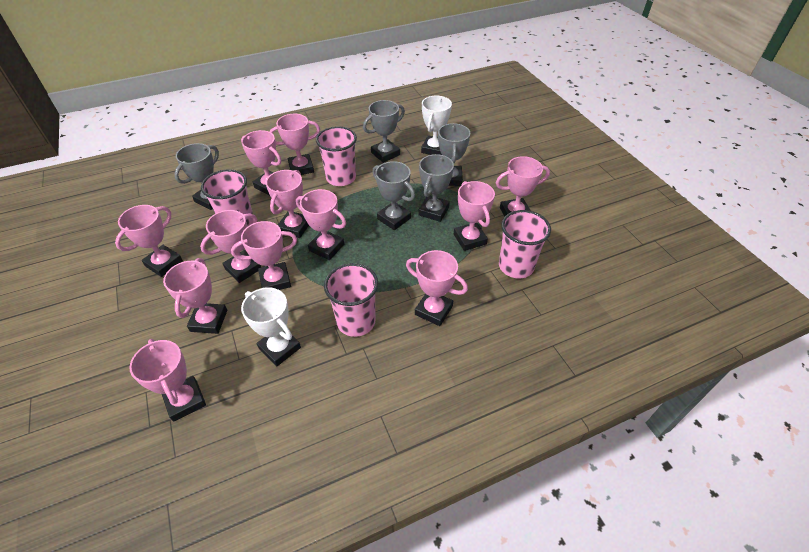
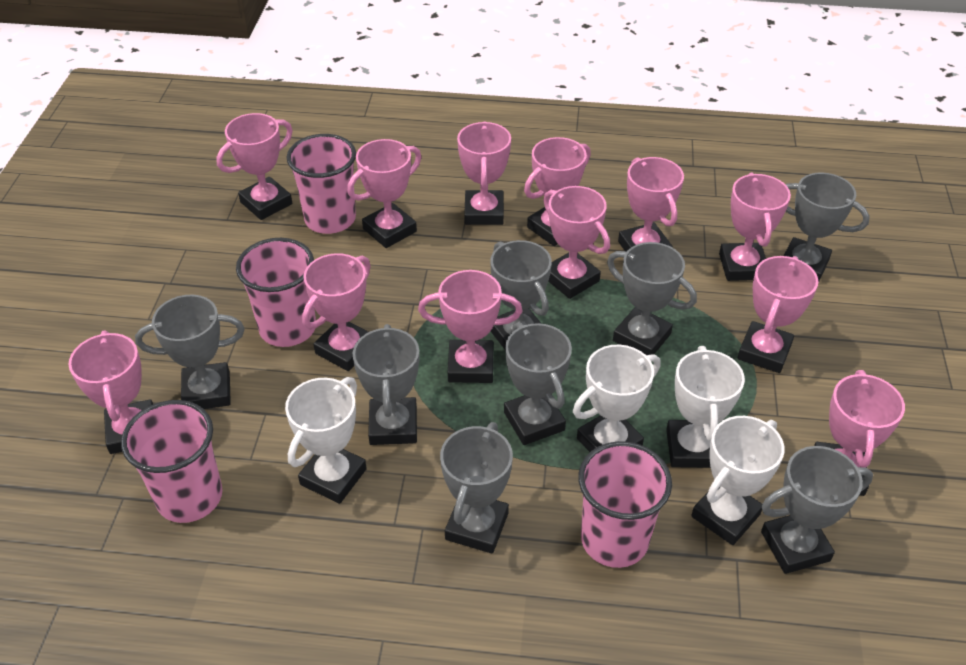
grey trophy: [174,143,219,210] [363,100,405,163] [372,161,415,230] [418,154,454,222] [438,123,470,186] = 5 -> [135,295,245,409] [353,324,419,445] [440,422,513,554] [490,240,552,349] [504,322,572,445] [607,242,697,355] [761,446,873,574] [784,172,870,283] = 8
white trophy: [241,287,301,366] [421,96,452,155] = 2 -> [285,377,367,504] [573,345,661,452] [666,346,745,468] [691,416,785,545] = 4

